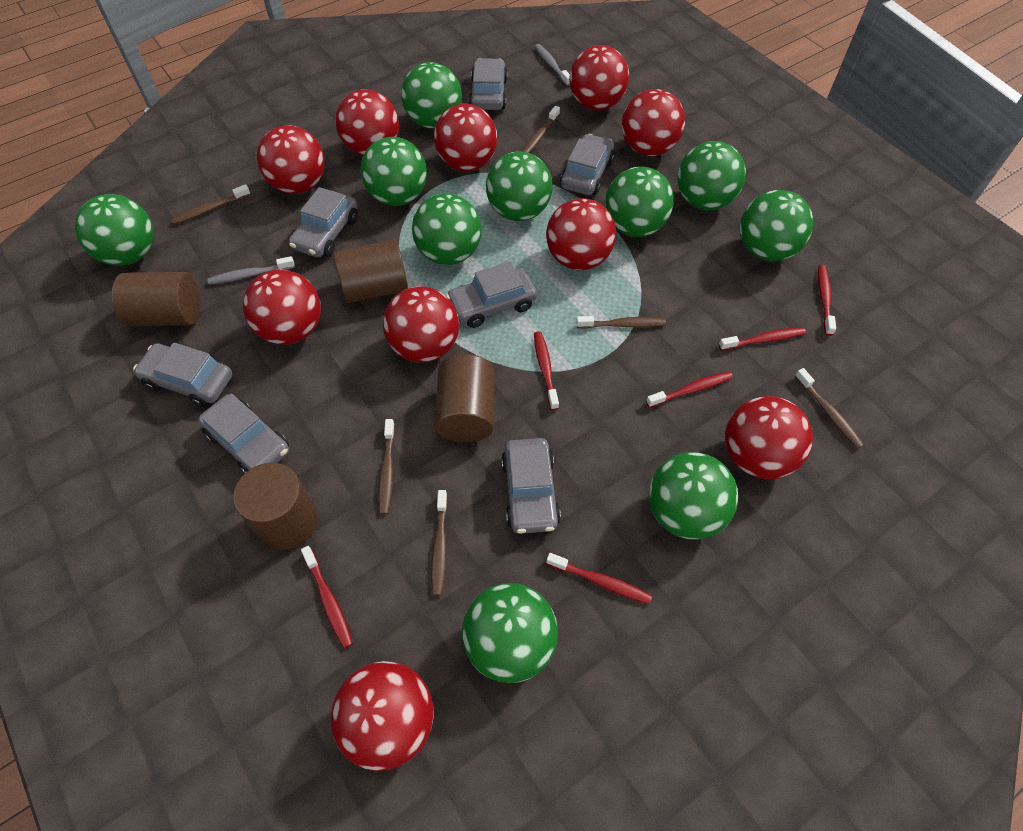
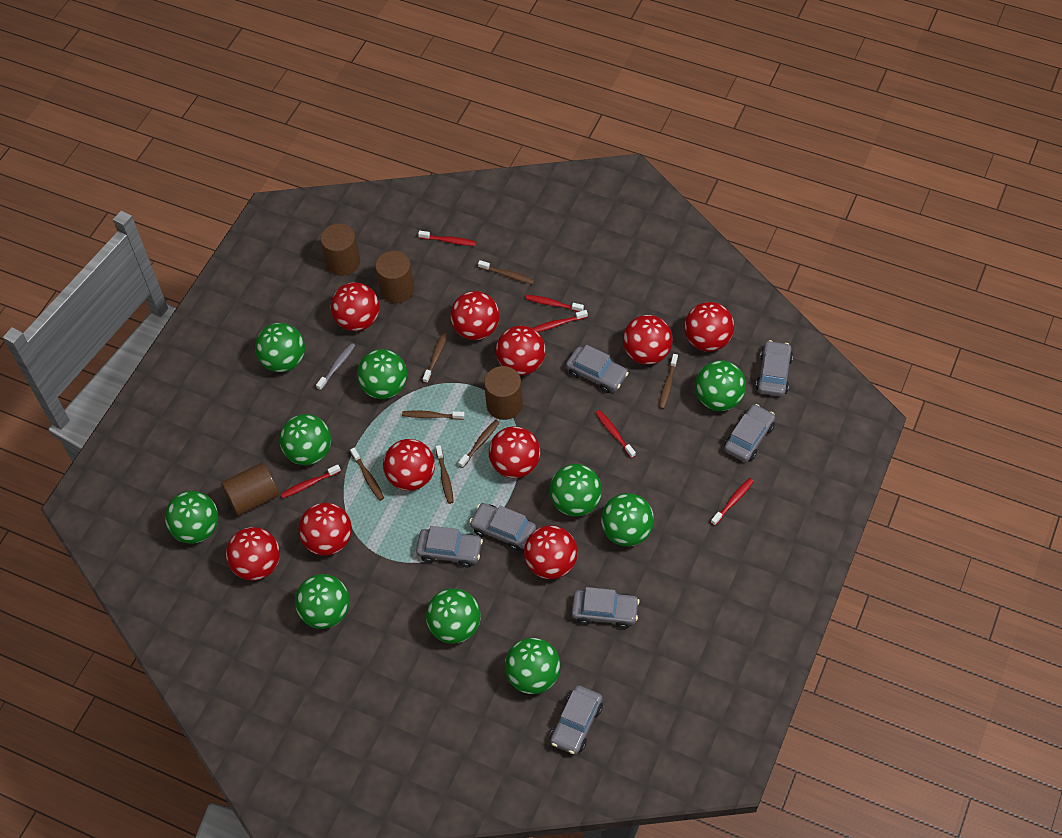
brown toothbrush: [171,184,251,225] [378,419,395,515] [431,490,448,596] [522,106,560,153] [576,316,666,329] [795,368,864,449] = 6 -> [350,448,384,501] [402,411,465,420] [423,332,448,383] [436,445,454,504] [458,420,500,468] [478,260,535,284] [659,354,678,409] = 7
grey toothbrush: [207,256,295,285] [534,44,570,86] = 2 -> [316,343,355,390] = 1

